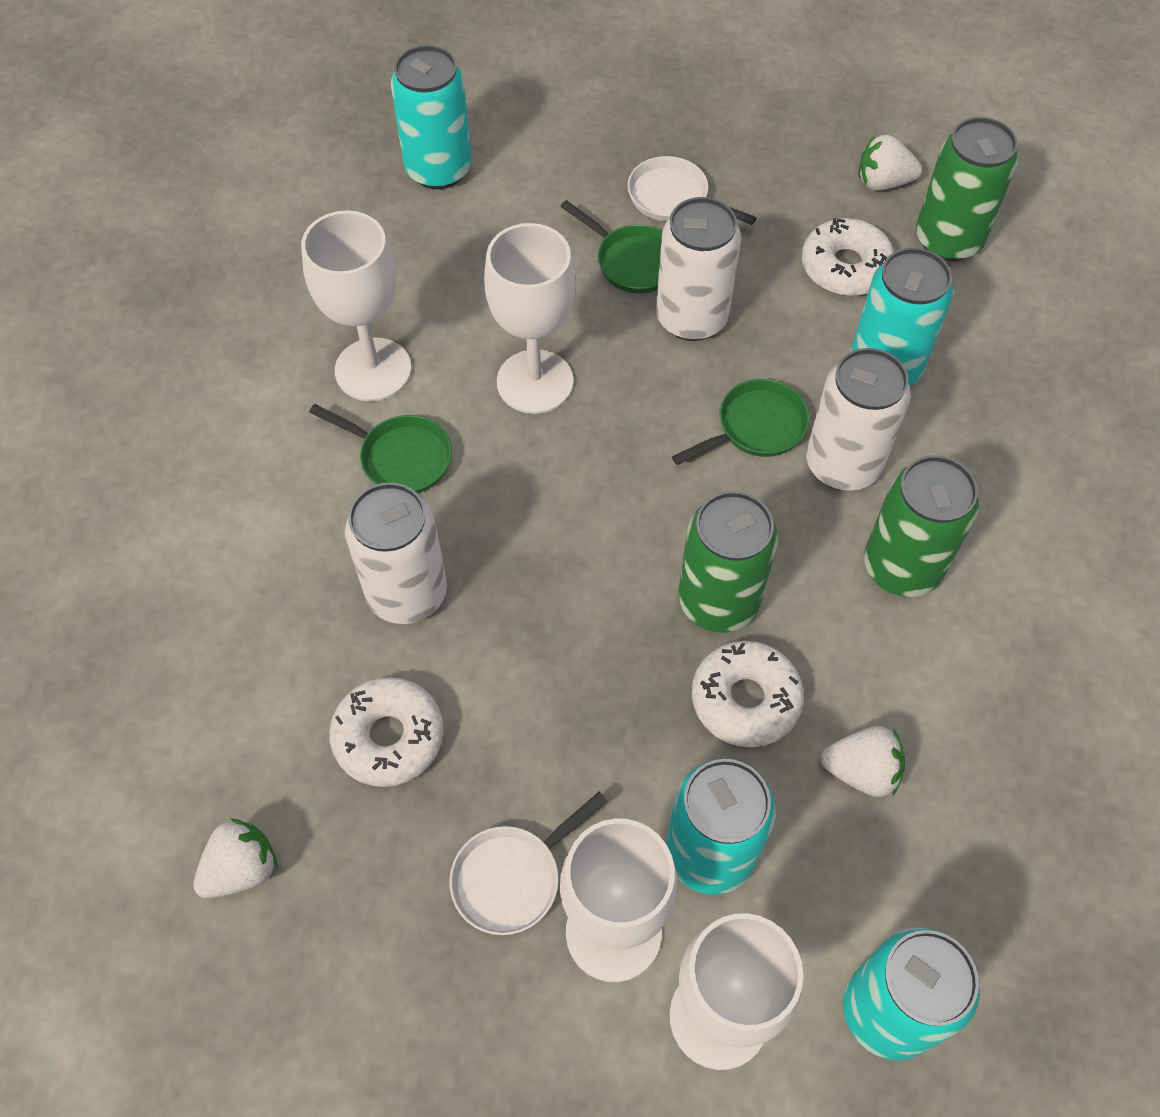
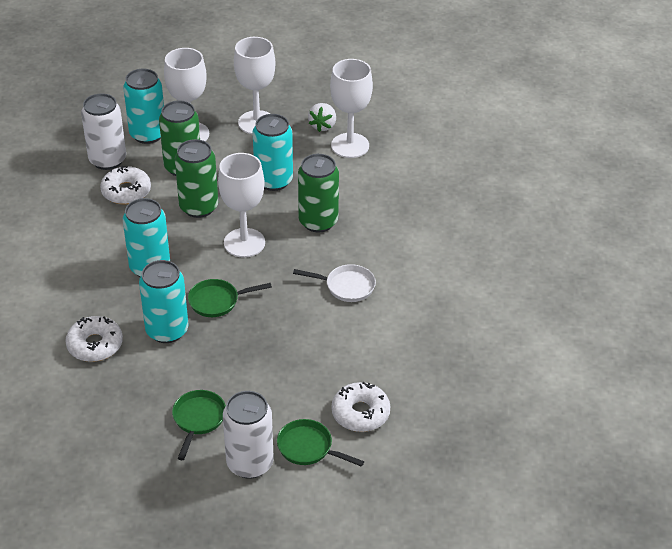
white can: [344,482,447,624] [656,197,741,341] [806,348,911,491] = 3 -> [81,93,126,170] [223,391,274,479] = 2
white pan: [449,792,608,935] [628,156,756,225] = 2 -> [293,264,376,302] = 1
white strawberry: [193,818,278,898] [821,726,906,797] [858,135,922,191] = 3 -> [308,103,336,132] = 1

